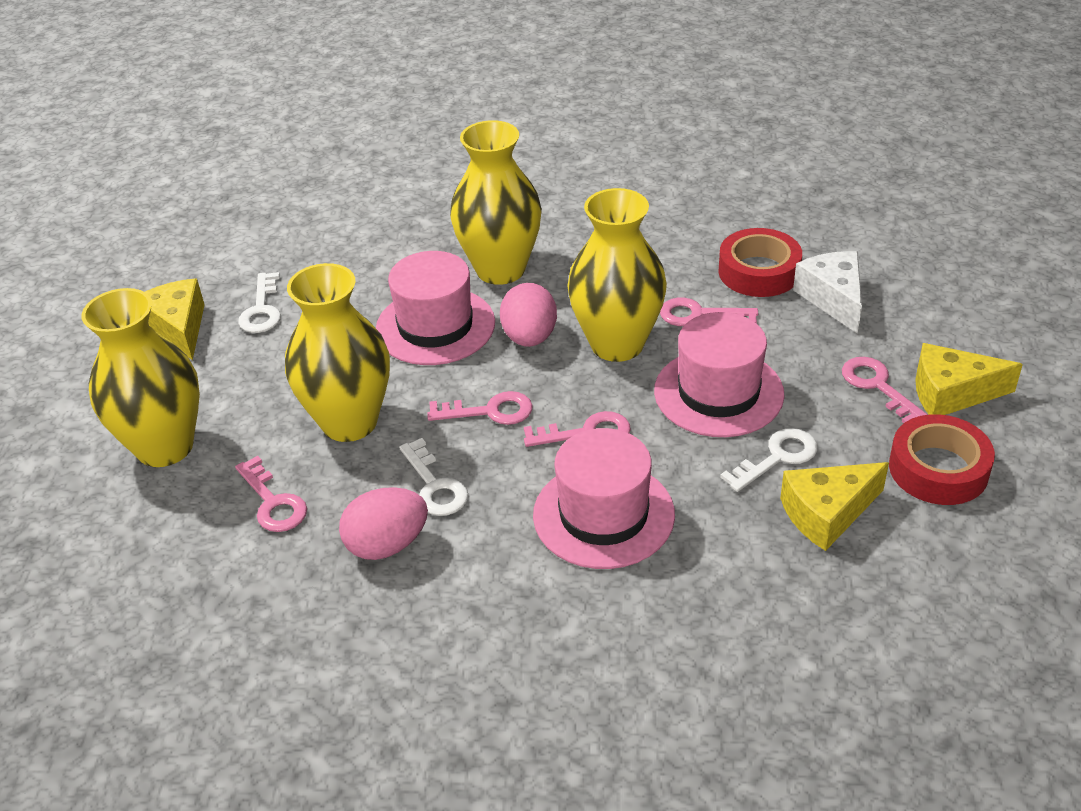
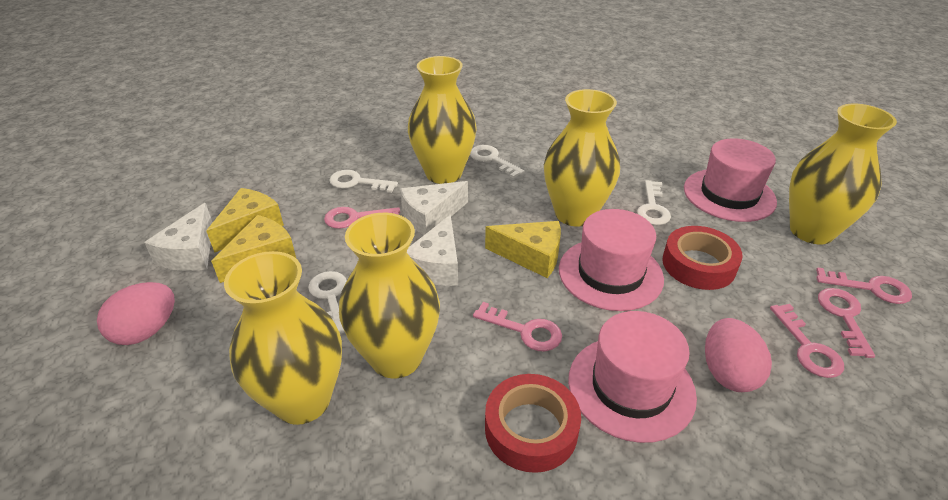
white cheese: [793,251,862,334] = 1 -> [144,203,213,271] [400,181,468,235] [407,215,458,286] = 3
white key: [238,272,281,333] [399,438,468,516] [720,428,818,492] = 3 -> [308,271,347,334] [329,170,398,193] [470,145,525,178] [637,180,671,225] = 4
yellow vase: [81,288,200,467] [285,263,390,442] [450,120,542,285] [567,188,667,362] = 4 -> [224,251,342,425] [339,213,440,378] [408,56,477,184] [544,89,620,226] [789,104,897,244] = 5

